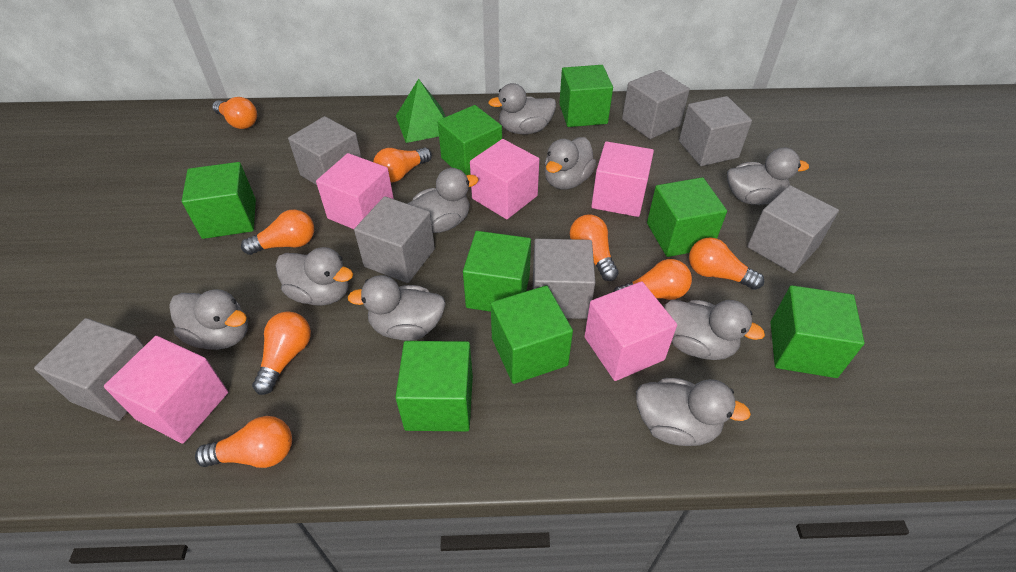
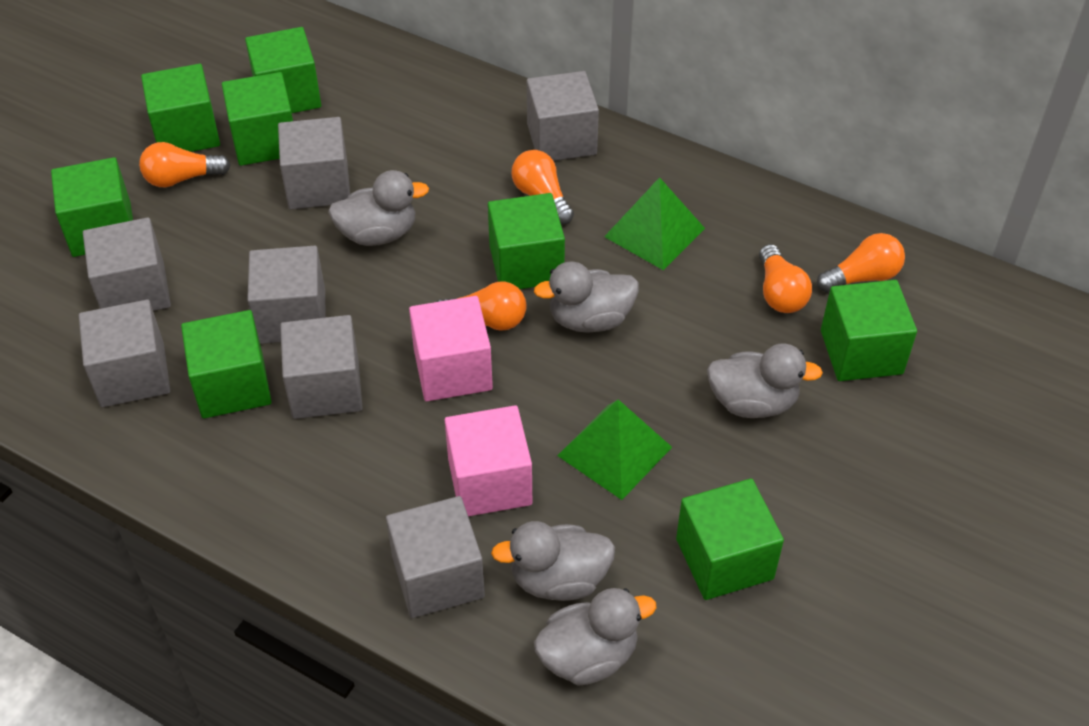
green pyramid: [396,79,446,143] = 1 -> [557,399,672,500] [604,177,705,270] = 2
grey duck: [169,289,248,350] [276,247,353,306] [348,275,446,341] [407,168,479,233] [488,83,556,134] [545,137,596,190] [636,378,751,446] [664,300,765,360] [727,147,809,205] = 9 -> [328,170,429,246] [491,521,615,601] [534,261,639,333] [534,588,657,686] [707,344,823,418] = 5
orange light bulb: [195,416,292,468] [212,97,257,129] [241,210,314,255] [252,311,311,395] [373,147,432,183] [570,215,619,281] [613,259,692,300] [689,237,764,290] = 8 -> [139,142,231,187] [436,282,527,331] [511,150,574,224] [759,244,812,313] [817,233,905,293] = 5
pink cube: [104,336,228,444] [316,153,394,229] [470,139,539,219] [584,281,677,381] [591,141,654,217] = 5 -> [409,296,493,401] [445,405,532,516] = 2

